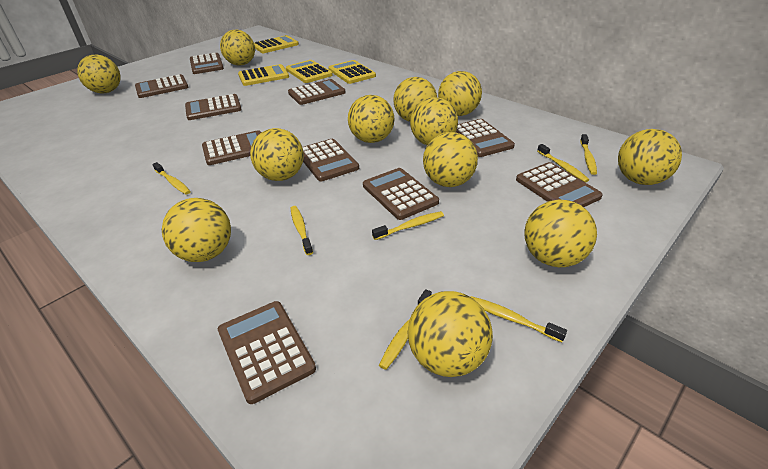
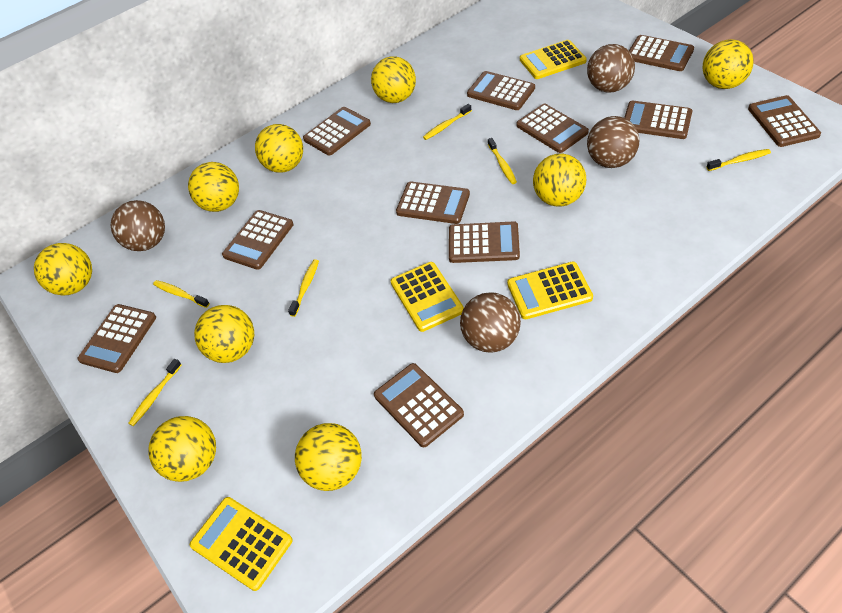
brown ball: none = 0 -> [111,200,165,251] [460,292,521,353] [587,44,635,93] [587,116,639,168] = 4
brown calculator: [135,74,189,98] [185,94,242,120] [190,53,224,74] [202,130,261,165] [218,301,316,404] [288,79,346,105] [302,139,359,181] [363,168,439,220] [456,119,515,157] [516,162,603,207] = 10 -> [78,304,156,373] [222,210,294,270] [303,107,371,156] [374,363,464,447] [396,182,470,224] [449,221,520,263] [467,71,535,110] [517,104,589,153] [624,101,692,139] [629,35,694,71] [748,95,821,147] = 11
yellow ball: [77,55,121,94] [162,198,231,262] [220,29,255,66] [250,128,304,181] [348,95,394,143] [393,77,437,122] [408,291,493,377] [410,97,458,145] [423,132,478,187] [438,71,482,116] [524,200,597,267] [618,129,682,185] = 12 -> [34,243,92,296] [148,416,216,482] [188,162,239,212] [194,305,254,363] [255,124,303,173] [295,423,362,491] [371,57,416,103] [533,154,586,207] [703,39,754,89] = 9
yellow toothbrush: [152,162,191,195] [290,206,313,255] [372,211,444,240] [379,289,432,370] [470,296,567,342] [537,144,589,182] [580,134,597,175] = 7 -> [128,359,181,426] [153,280,210,308] [288,259,319,317] [423,104,472,140] [488,138,517,184] [706,149,771,171] = 6

